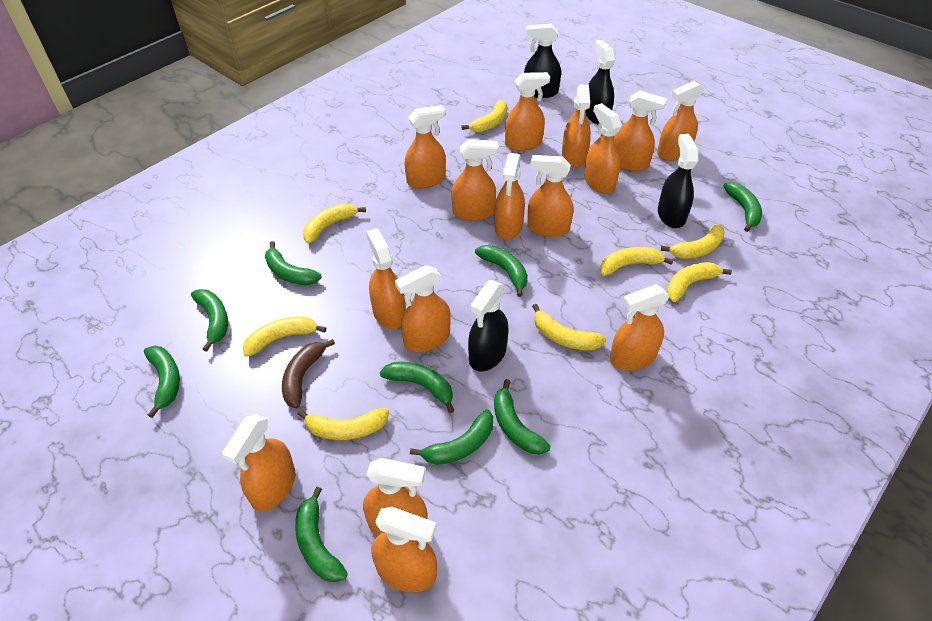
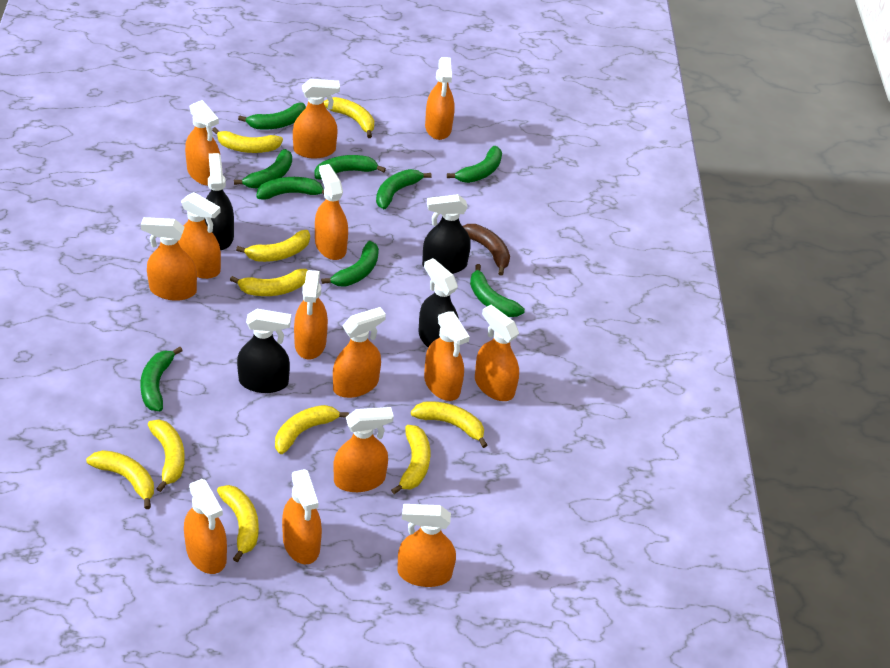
orange spray bottle: [222,414,295,511] [363,458,427,536] [366,228,406,329] [371,507,437,592] [395,265,451,352] [404,105,446,188] [451,139,499,221] [494,153,525,240] [505,72,550,151] [527,155,573,237] [562,85,591,167] [584,103,622,194] [610,284,670,370] [614,91,667,171] [657,81,704,161] = 15 -> [141,217,197,301] [178,192,221,279] [184,479,227,574] [185,100,220,186] [282,469,322,564] [293,79,340,158] [294,270,328,359] [315,164,348,260] [333,307,386,398] [333,407,394,492] [397,504,456,587] [424,311,470,401] [425,57,455,140] [475,305,519,401] = 14
yellow banana: [243,316,326,357] [298,408,389,440] [303,203,366,243] [461,100,507,132] [532,304,606,350] [600,247,673,276] [661,224,725,259] [666,262,732,302] = 8 -> [86,450,154,509] [148,419,185,492] [212,127,283,153] [217,485,259,562] [230,269,308,296] [236,230,310,262] [275,405,349,454] [324,97,374,138] [391,425,430,494] [411,401,487,448] = 10

